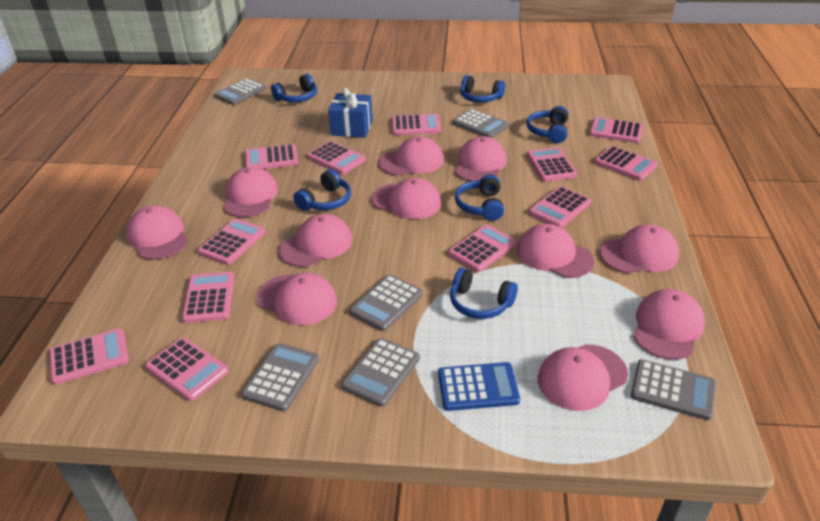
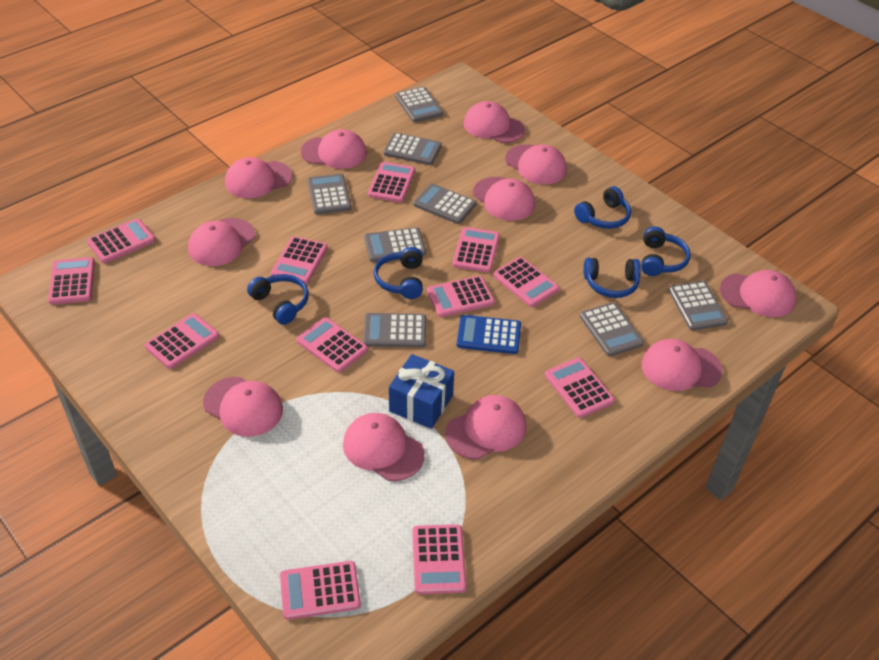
blue headphones: [271,74,317,102] [293,169,351,211] [450,268,518,319] [455,175,504,221] [460,75,505,103] [526,106,568,143] = 6 -> [247,274,309,325] [374,247,423,299] [574,186,631,229] [584,258,641,298] [641,227,691,276] = 5
grey calculator: [214,78,266,105] [241,343,319,411] [341,338,420,407] [349,275,423,331] [453,109,509,138] [631,359,716,420] = 6 -> [308,174,351,214] [363,313,426,347] [364,227,426,262] [384,133,442,165] [395,87,443,122] [413,183,477,224] [580,302,644,356] [669,281,728,331] = 8

